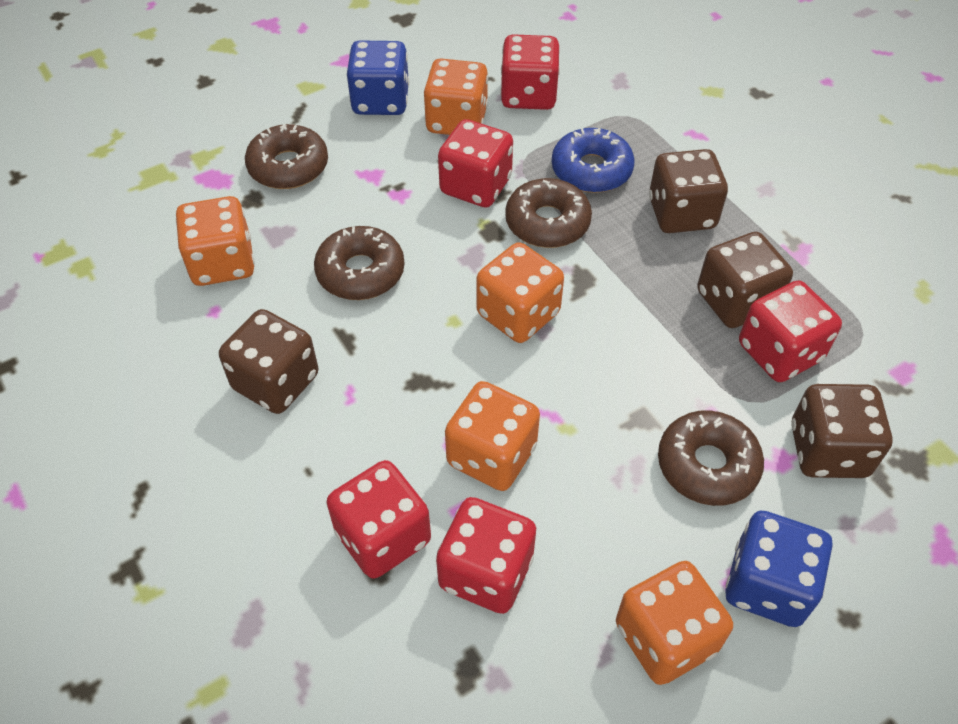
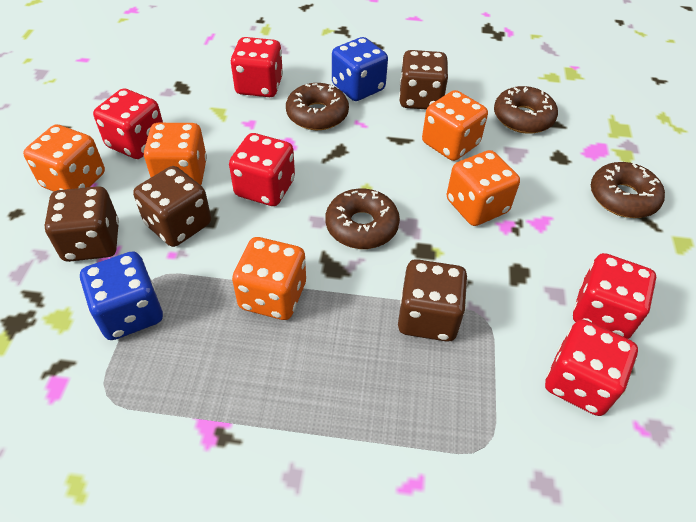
blue donut: [552,128,635,193] = 1 -> none = 0

